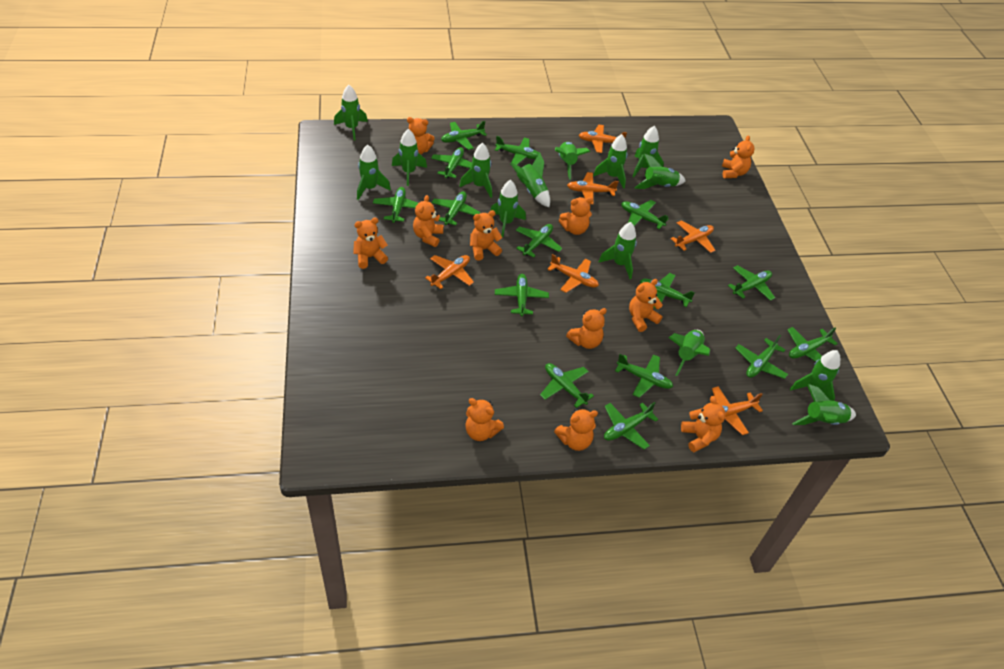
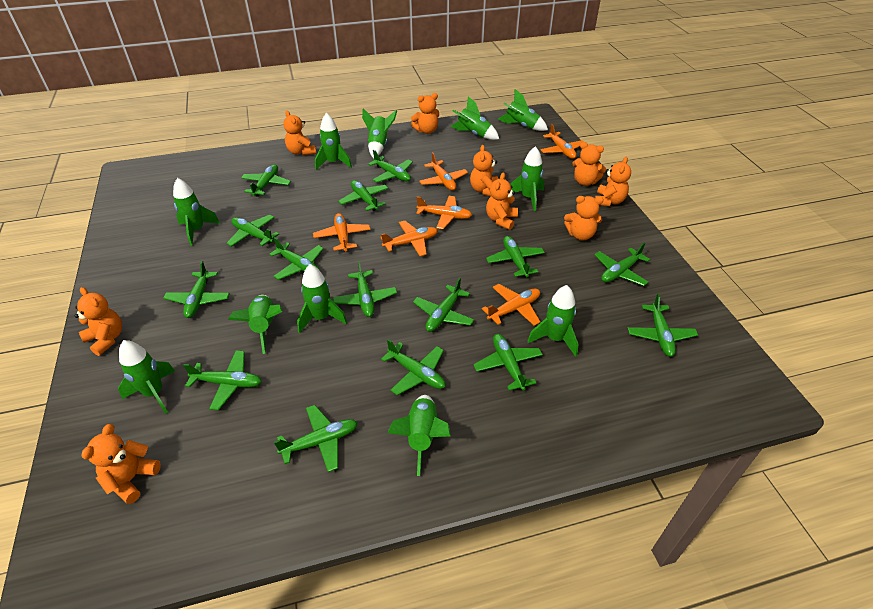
green rocket: [334,85,368,140] [357,145,391,200] [392,129,427,186] [459,143,492,198] [490,180,526,237] [510,153,550,207] [555,142,590,180] [593,134,627,189] [598,222,637,279] [633,126,664,177] [634,153,685,189] [669,330,710,376] [790,350,840,401] [792,384,856,425] = 14 -> [118,340,175,414] [173,178,220,246] [228,295,282,354] [297,264,347,333] [315,113,352,170] [362,108,397,158] [387,395,451,476] [451,96,499,140] [498,89,548,131] [510,146,544,211] [527,285,578,357] = 11
orange teddy bear: [353,217,388,269] [407,117,435,155] [413,195,443,247] [465,398,504,441] [470,210,502,261] [554,408,598,451] [559,197,593,235] [566,308,607,349] [629,279,663,332] [681,396,726,452] [722,135,755,178] = 11 -> [75,287,122,356] [81,424,161,504] [283,111,316,156] [411,93,439,134] [470,145,498,196] [486,173,518,230] [564,196,604,240] [572,142,606,186] [595,157,631,206] = 9

